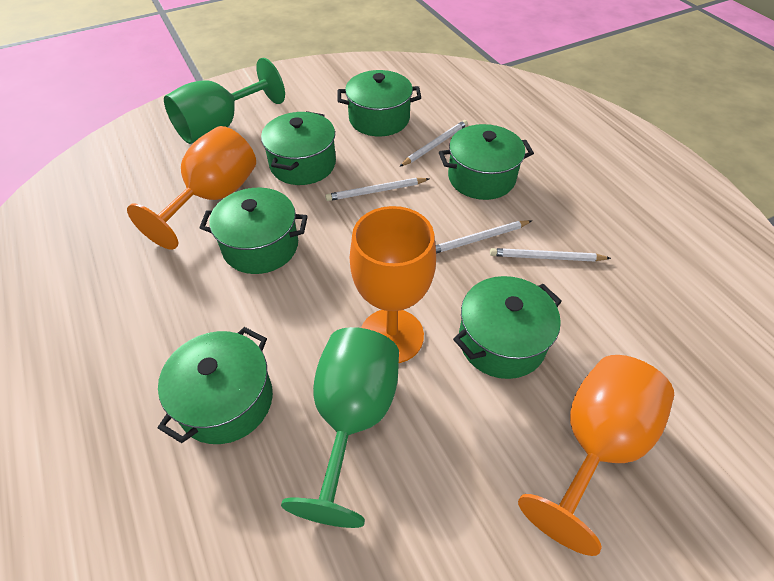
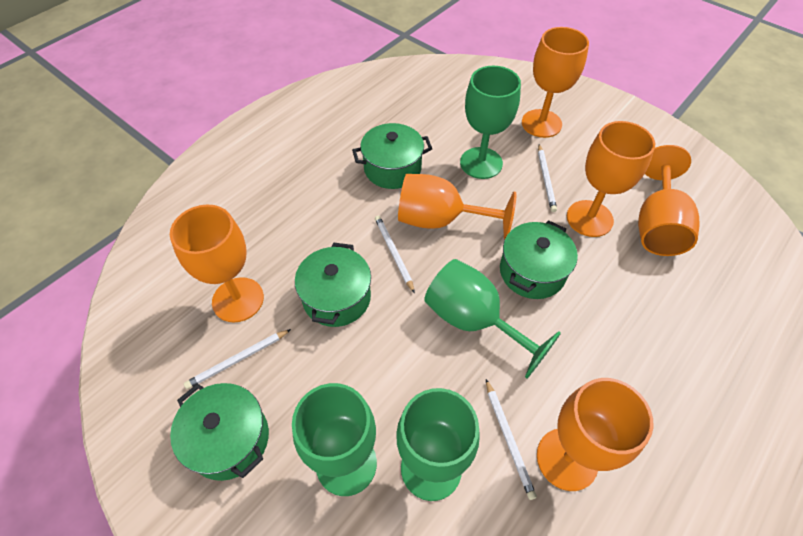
green goblet: [164,58,285,144] [281,327,399,528] = 2 -> [292,383,377,496] [396,388,480,501] [424,259,561,378] [460,66,521,179] = 4
green pot: [158,327,273,444] [200,188,308,274] [261,111,336,185] [337,70,421,136] [439,124,534,200] [453,276,562,379] = 6 -> [170,383,269,481] [295,243,371,327] [352,123,432,189] [500,220,578,299] = 4
orange goblet: [127,126,256,250] [350,206,436,363] [518,355,674,556] = 3 -> [170,205,264,323] [398,174,516,239] [522,27,589,138] [537,378,654,491] [567,121,655,237] [638,145,700,256] = 6

